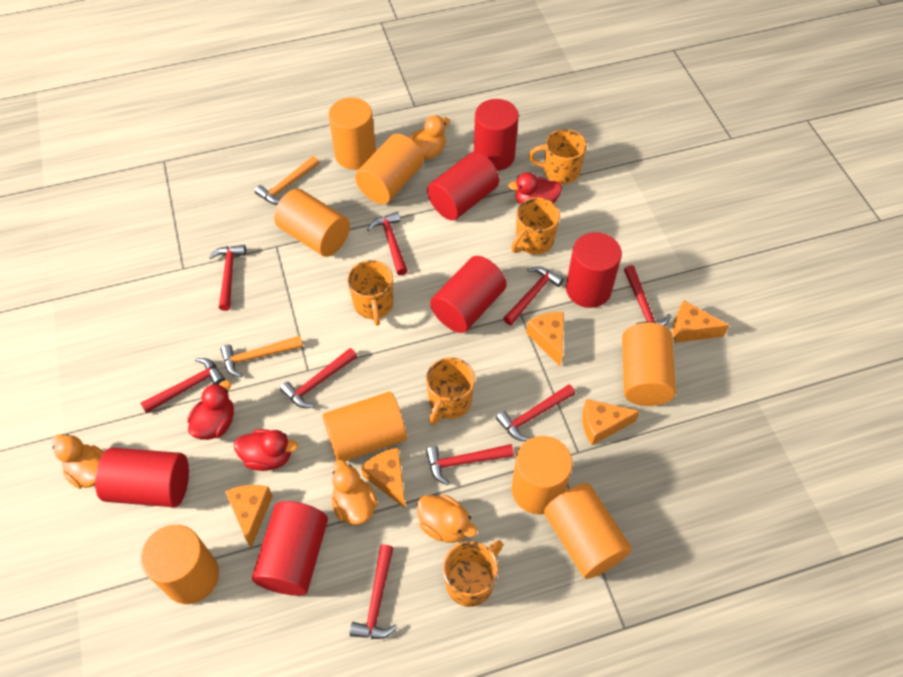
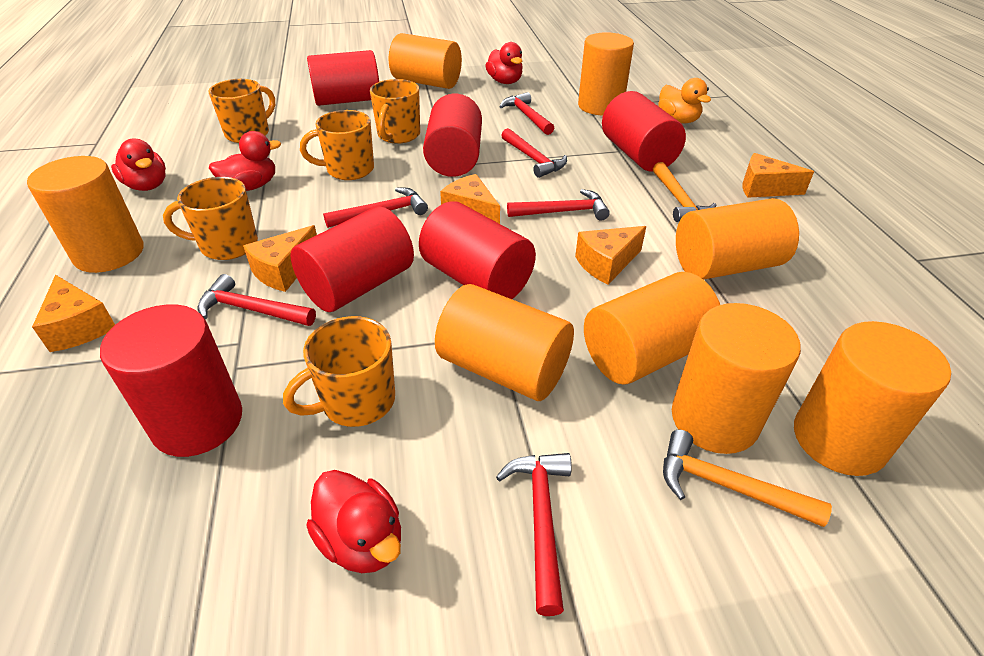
orange duck: [53,434,104,489] [331,460,378,525] [409,115,450,160] [417,495,477,543] = 4 -> [658,78,711,124] = 1
red duck: [188,380,234,440] [234,429,298,471] [508,172,562,204] = 3 -> [111,139,166,191] [209,131,281,191] [306,470,401,573] [485,42,523,84] = 4
red hammer: [141,358,225,413] [209,245,246,311] [280,348,357,408] [350,544,398,639] [367,212,408,275] [426,444,514,485] [496,384,575,441] [503,266,564,325] [624,265,671,326] = 9 -> [197,274,316,326] [323,187,428,228] [496,453,572,616] [499,92,554,135] [501,128,567,178] [507,189,610,220] = 6

